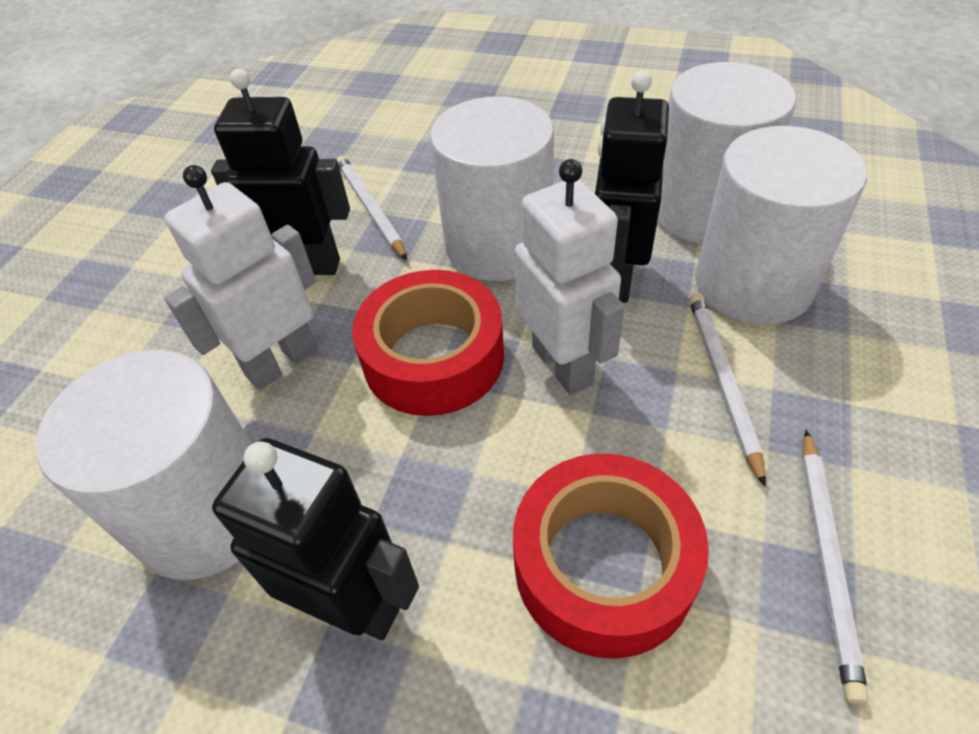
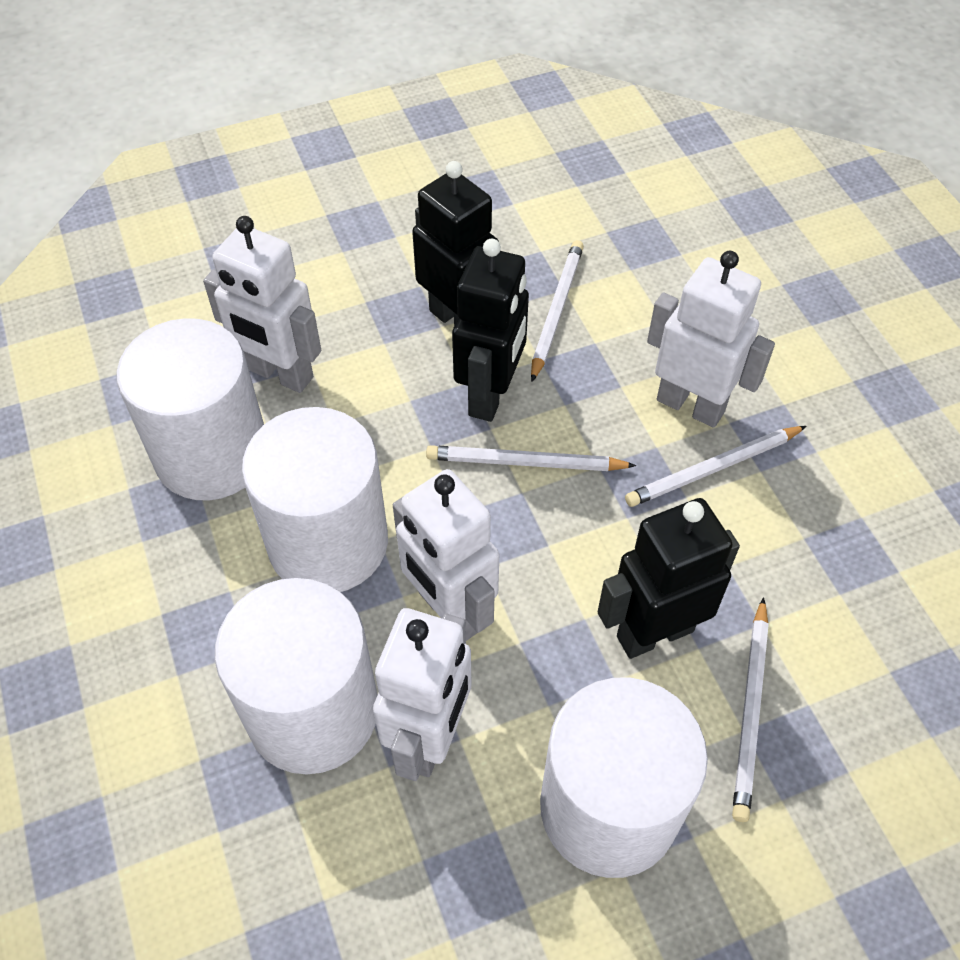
red tape: [352,270,504,416] [513,454,709,659] = 2 -> none = 0
white pencil: [336,156,407,260] [689,293,766,487] [802,430,869,705] = 3 -> [426,445,636,471] [531,240,584,382] [625,426,806,507] [732,597,769,822] = 4
white robot: [164,165,318,390] [514,159,625,395] = 2 -> [203,216,321,393] [373,608,471,781] [393,469,499,641] [647,251,775,428] = 4

